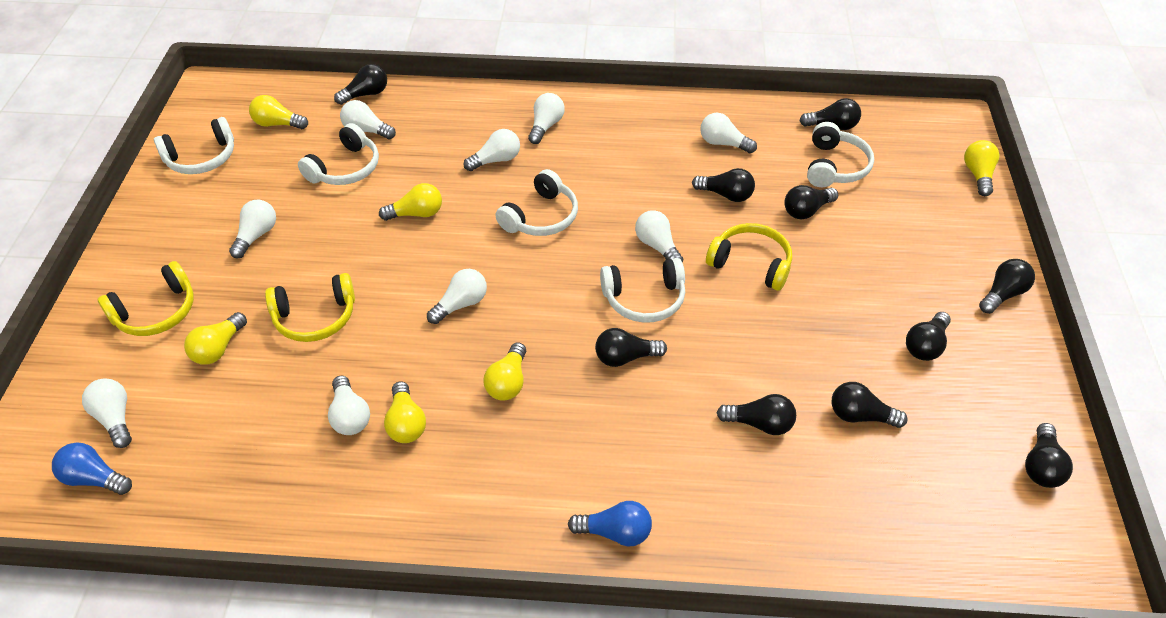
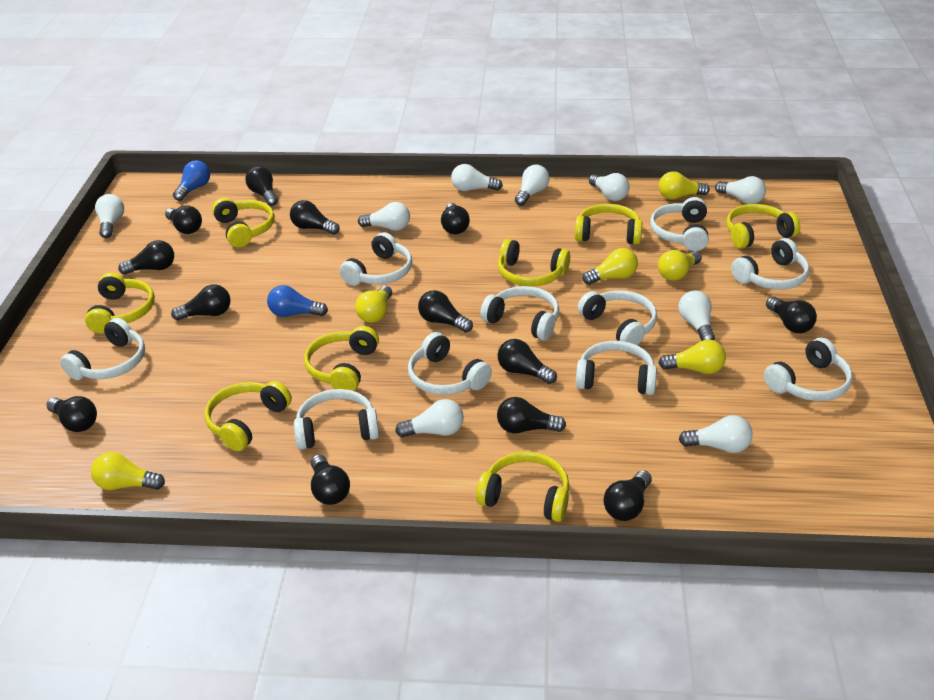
black light bulb: [334,64,387,105] [595,328,667,367] [692,168,755,202] [717,394,796,435] [784,185,838,219] [799,98,861,130] [832,382,908,428] [906,312,951,361] [979,259,1035,314] [1025,423,1073,488] = 10 -> [46,396,97,432] [118,240,174,275] [165,205,202,234] [171,284,230,320] [245,166,278,206] [290,200,340,235] [311,454,350,505] [418,290,473,333] [441,203,470,234] [497,397,566,433] [498,339,557,384] [603,470,652,521] [766,297,817,333] = 13
white headphones: [154,117,234,174] [298,123,379,185] [495,169,578,236] [600,258,685,323] [807,122,874,187] = 5 -> [60,318,145,380] [294,389,379,450] [340,232,412,286] [408,332,492,395] [480,286,559,340] [576,341,657,395] [578,290,657,345] [650,197,709,251] [731,238,810,290] [764,338,852,401] = 10
yellow headphones: [97,261,194,336] [265,273,355,342] [706,223,792,291] = 3 -> [85,272,155,333] [205,381,292,451] [212,198,275,247] [304,326,379,391] [476,451,569,522] [498,239,570,286] [575,204,642,245] [726,204,800,249] = 8

